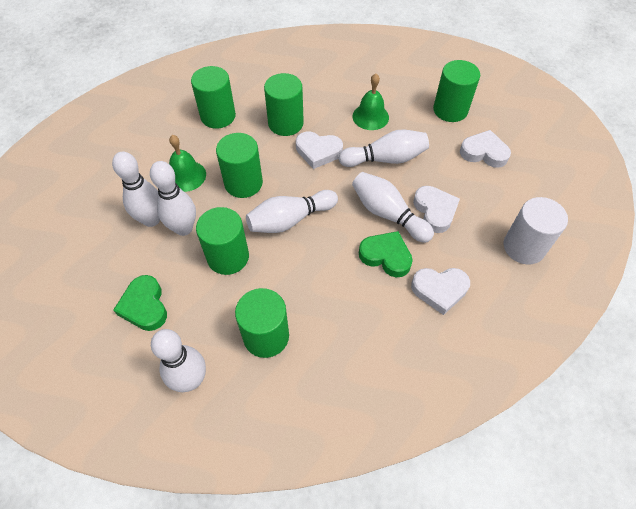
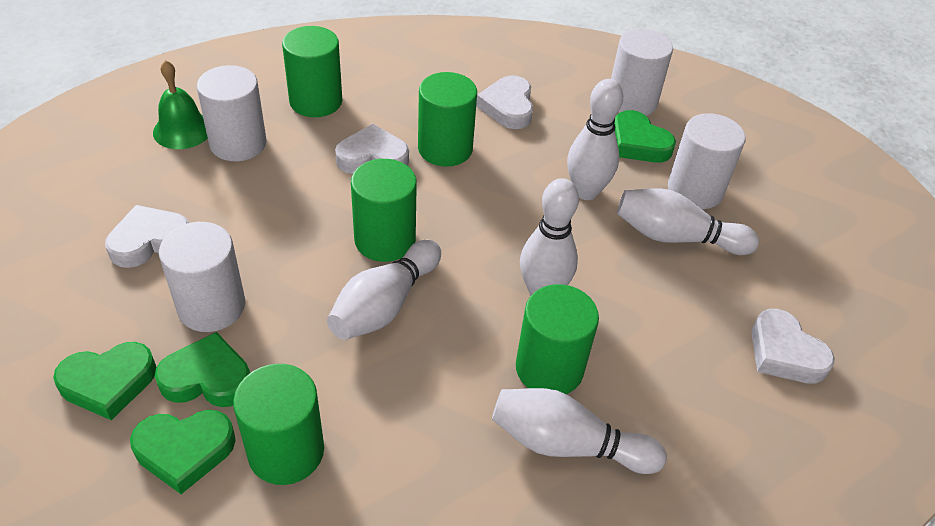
green bell: [169,135,206,192] [353,74,389,130] = 2 -> [153,60,208,149] = 1
green cylinder: [191,66,236,129] [196,207,249,275] [216,133,263,198] [235,288,289,358] [264,73,304,136] [433,60,480,122] = 6 -> [233,364,324,485] [282,26,342,117] [351,159,417,262] [418,72,477,167] [516,284,599,394] = 5
green heart: [113,275,167,331] [359,231,413,278] = 2 -> [53,342,156,420] [130,410,236,494] [155,332,250,407] [614,110,676,163] = 4
white bowling pin: [112,152,160,227] [150,161,196,236] [151,329,206,392] [246,190,338,233] [339,130,429,167] [352,172,434,243] = 6 -> [327,240,441,340] [492,388,667,474] [520,178,579,296] [567,79,623,200] [617,188,759,255] = 5
white cylinder: [504,197,568,265] = 1 -> [159,222,245,332] [197,65,267,161] [611,29,673,116] [668,113,745,209] = 4

